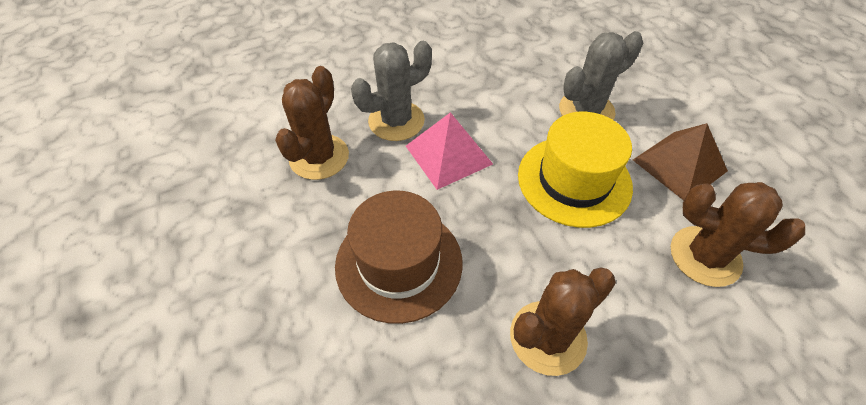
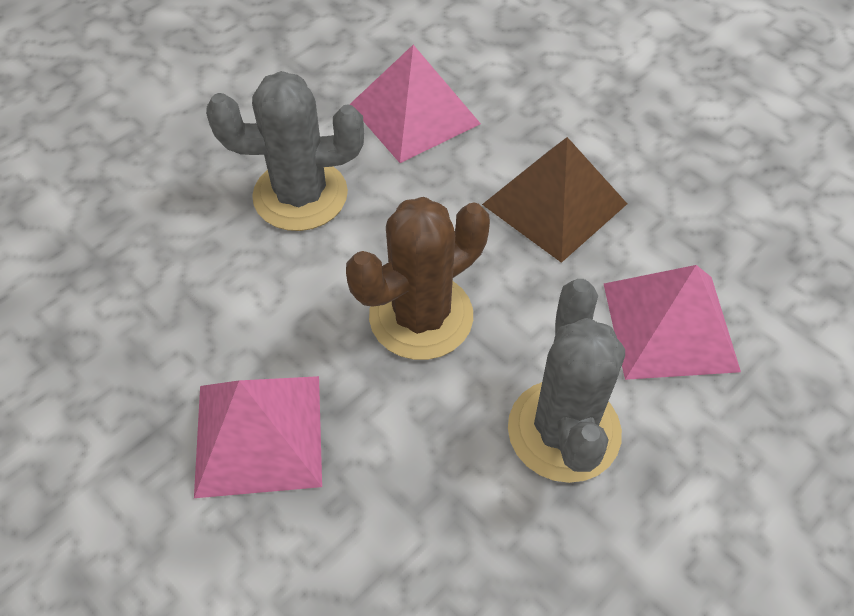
brown cactus: [275,66,349,180] [510,267,616,376] [671,182,805,287] = 3 -> [346,197,490,360] = 1
brown hat: [335,191,463,324] = 1 -> none = 0
pink pyramid: [406,112,493,190] = 1 -> [194,376,322,498] [349,45,481,163] [604,265,741,380] = 3
yellow hat: [518,112,633,228] = 1 -> none = 0

